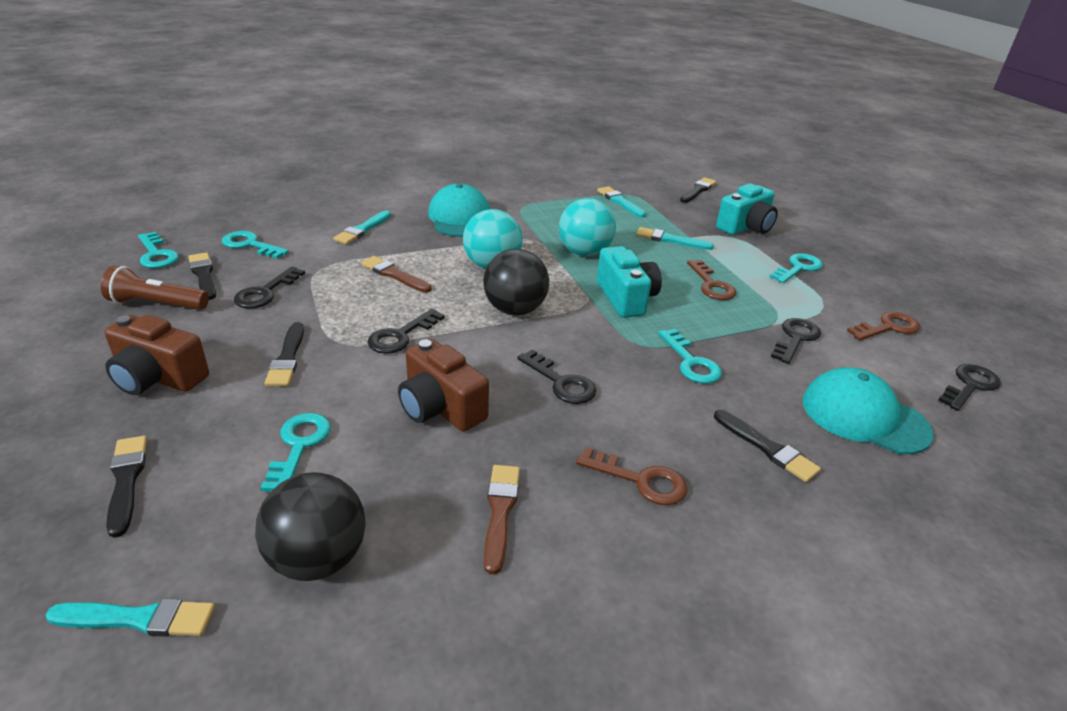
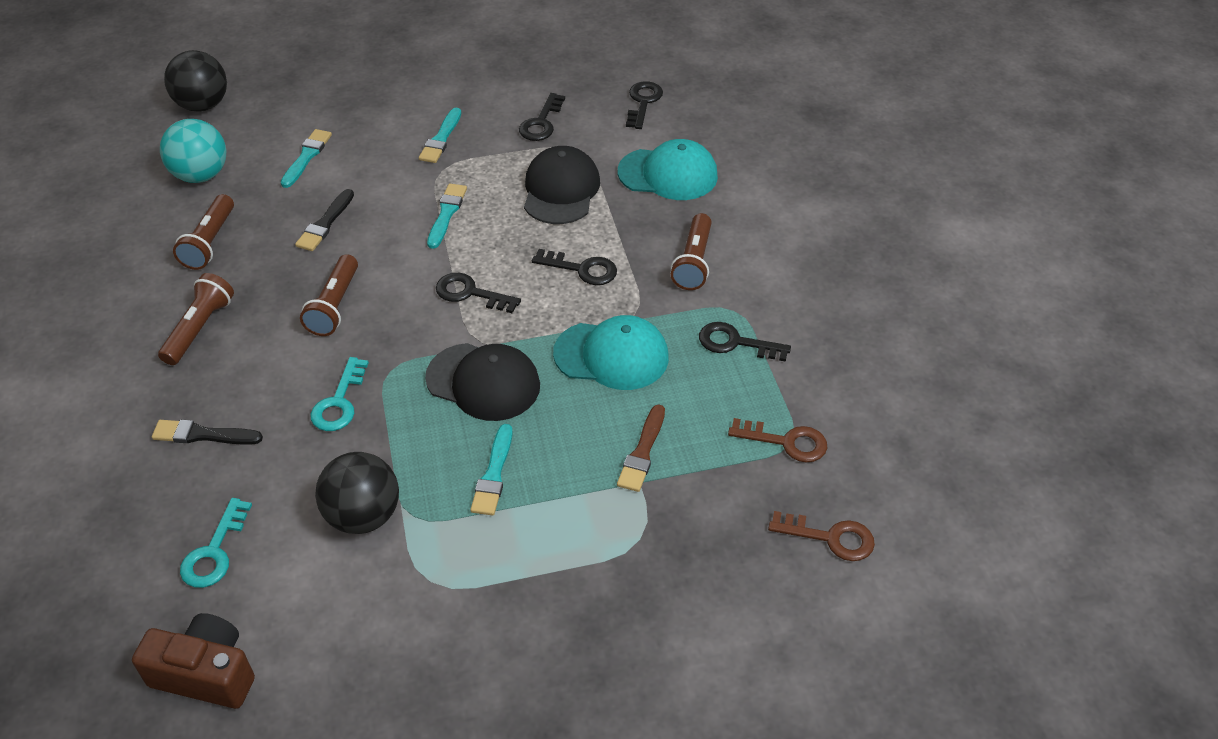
black brush: [106,436,147,538] [188,252,216,300] [265,322,304,387] [680,177,716,203] [714,410,821,482] = 5 -> [152,420,263,445] [295,189,354,251] = 2
black cap: none = 0 -> [425,343,540,421] [524,146,600,224] = 2
brown brush: [361,256,432,293] [484,465,520,575] = 2 -> [617,404,665,492] = 1
brown camera: [104,315,209,395] [398,339,489,432] = 2 -> [132,613,255,709] = 1
brown flashlight: [101,266,209,310] = 1 -> [158,273,234,365] [173,194,234,270] [300,254,358,336] [671,213,712,290] = 4
brown key: [576,447,687,505] [687,260,737,300] [847,312,920,340] = 3 -> [728,418,827,462] [768,511,875,561] = 2
turquoise ball: [463,209,523,269] [559,198,616,256] = 2 -> [160,119,226,183] = 1
turquoise camera: [597,246,662,318] [716,183,778,235] = 2 -> none = 0
turquoise key: [138,232,179,268] [222,231,289,259] [260,413,331,492] [658,329,722,384] [770,253,823,283] = 5 -> [180,498,252,588] [310,357,369,431] = 2

